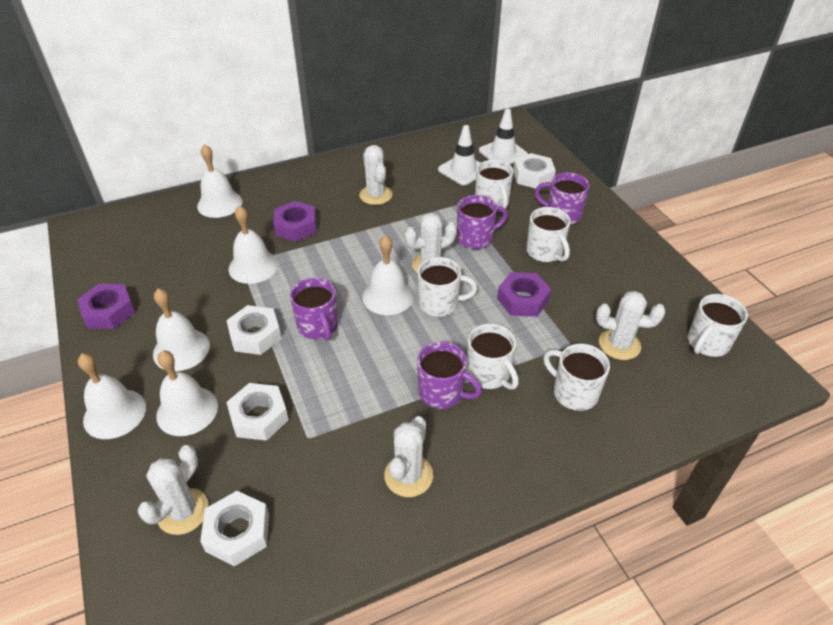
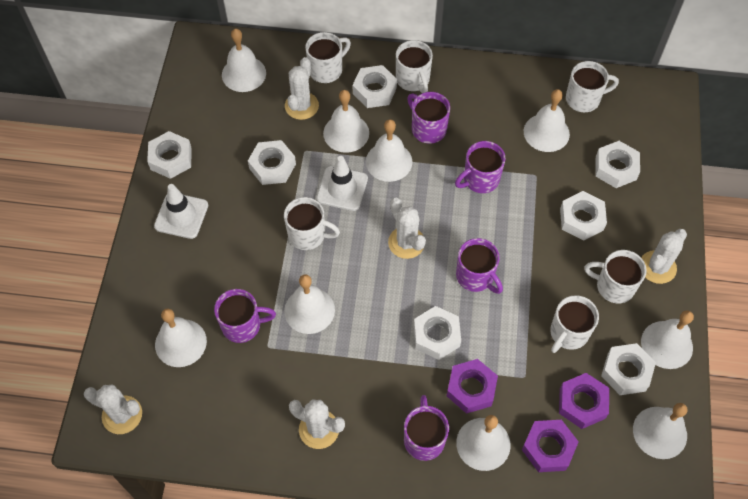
purple mug: [290,278,338,341] [417,342,482,409] [457,195,508,249] [535,172,590,225] = 4 -> [214,289,276,343] [404,395,449,461] [407,92,450,144] [455,141,505,193] [456,238,503,294] = 5
white bell: [78,353,146,439] [153,288,210,371] [156,351,218,436] [197,144,243,218] [228,206,278,284] [362,235,414,315] = 6 -> [155,309,207,367] [222,29,266,92] [284,274,335,334] [323,90,369,153] [366,119,412,182] [456,415,511,471] [524,89,570,152] [633,403,688,459] [641,310,694,369] = 9
white nut: [200,491,269,566] [226,305,282,355] [226,383,289,441] [513,153,556,189] = 4 -> [147,131,192,179] [248,140,296,185] [352,65,397,108] [414,306,461,360] [560,191,607,241] [596,141,640,188] [601,343,656,395] = 7

